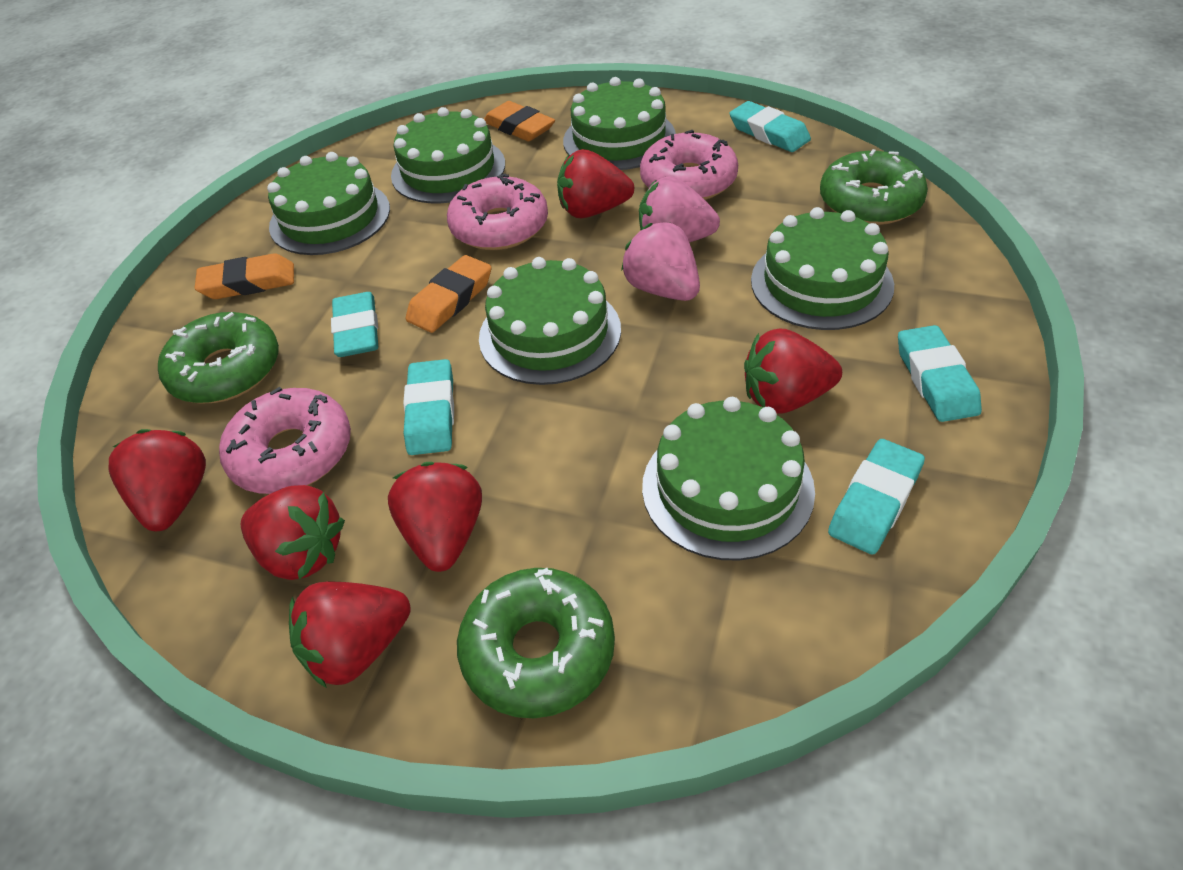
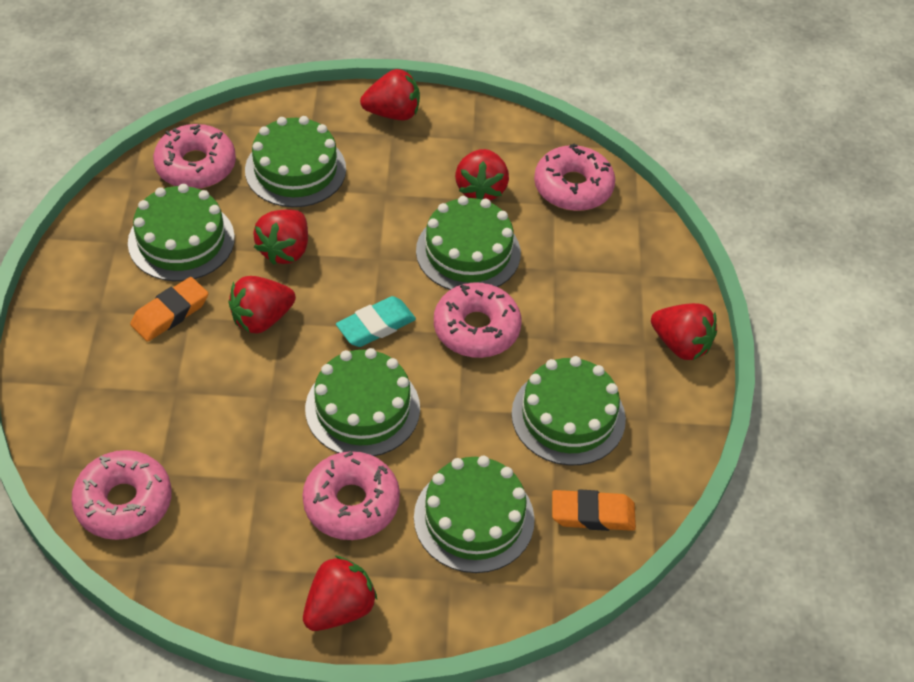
green donut: [158,312,279,404] [457,568,615,718] [820,149,928,225] = 3 -> none = 0
orange eraser: [195,253,294,299] [405,255,492,333] [484,101,555,141] = 3 -> [130,277,208,342] [552,489,636,531] = 2
pink donut: [219,387,351,494] [447,173,548,250] [640,130,738,200] = 3 -> [71,450,172,540] [153,124,236,189] [302,451,400,540] [434,282,522,358] [534,143,615,211] = 5
pink strawberry: [621,222,700,301] [639,176,720,242] = 2 -> none = 0
turquoise eraser: [331,292,378,357] [403,359,454,455] [729,101,811,152] [828,439,925,554] [898,325,982,422] = 5 -> [336,296,416,347] = 1

